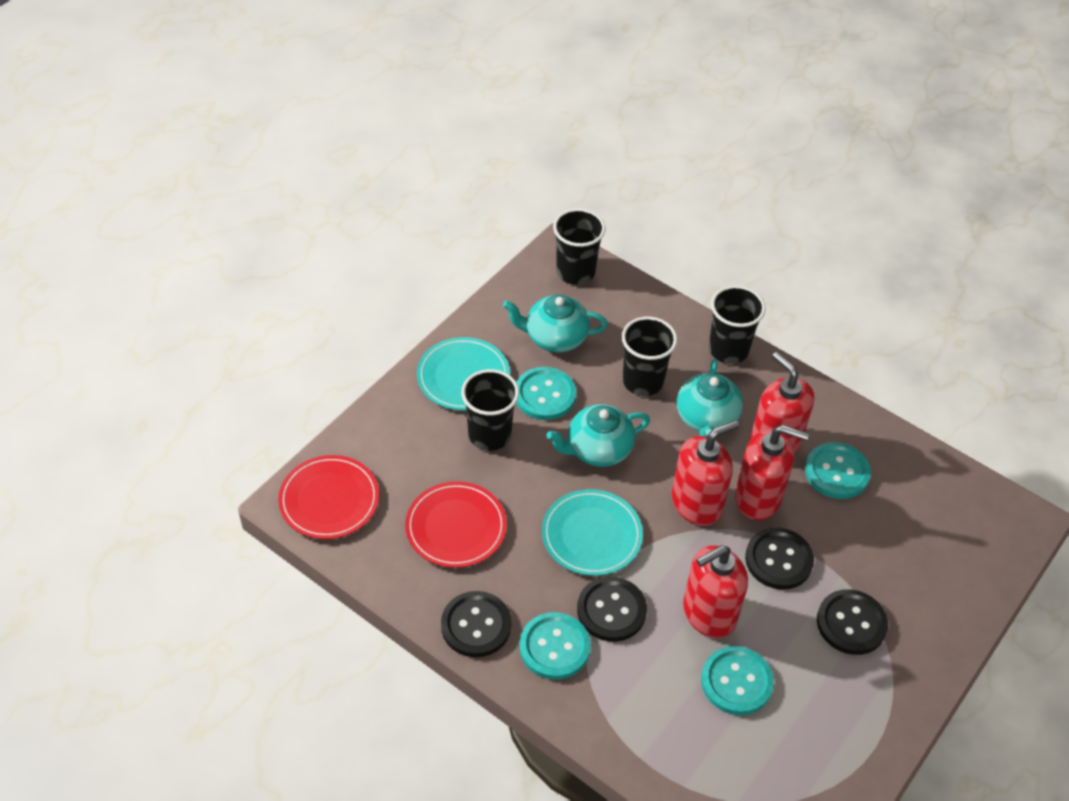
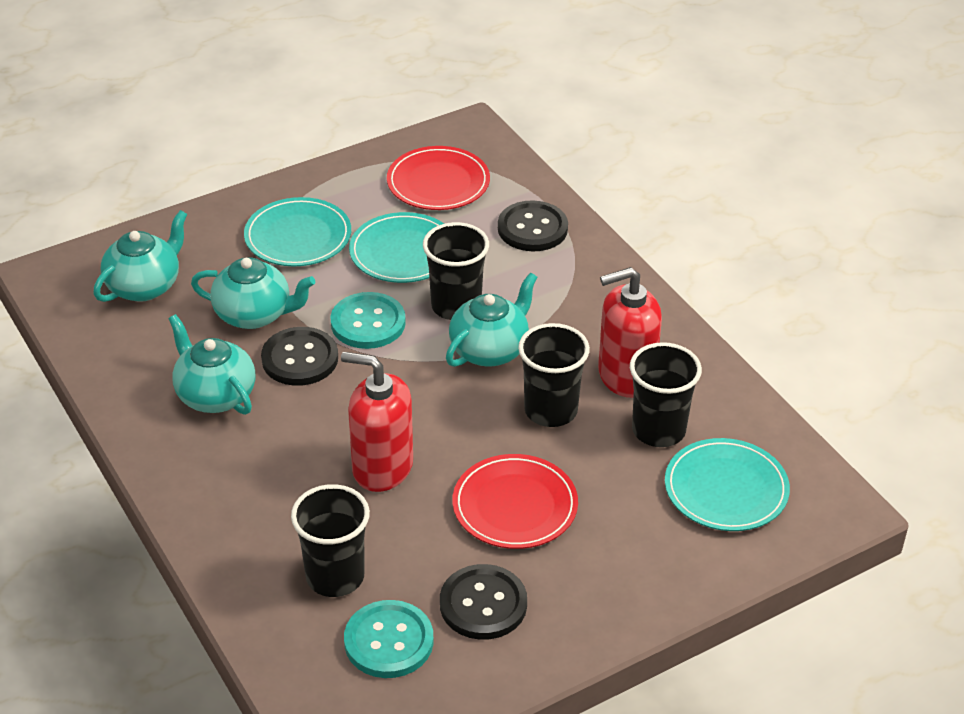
black button: [441,591,511,657] [577,576,647,642] [745,528,814,590] [817,589,888,655] = 4 -> [261,327,338,386] [440,564,527,640] [498,200,568,251] = 3
red soap dispenser: [671,420,739,526] [683,545,748,638] [735,425,809,520] [750,352,814,453] = 4 -> [341,352,413,492] [598,267,662,398] = 2
turquoise button: [516,367,576,420] [519,612,591,680] [701,646,774,715] [805,442,871,499] = 4 -> [330,292,406,349] [344,600,434,678] = 2
turquoise plate: [417,337,510,410] [542,489,643,576] = 2 -> [244,197,351,266] [349,212,444,283] [665,438,790,531] = 3
turquoise teapot: [503,295,608,352] [547,404,650,467] [677,359,743,437] = 3 -> [93,210,187,302] [168,314,256,415] [191,257,315,329] [446,273,537,367] = 4

